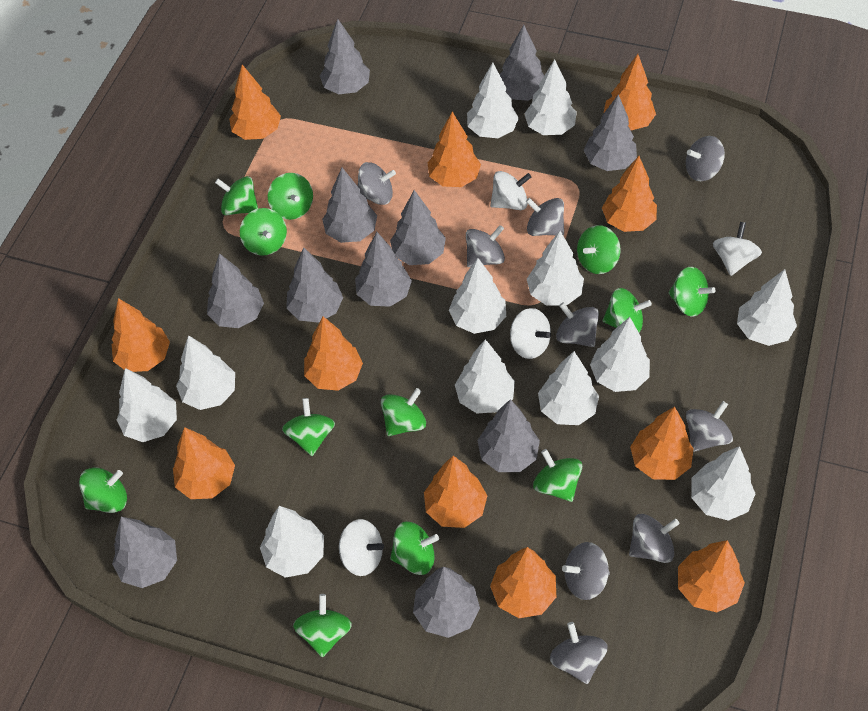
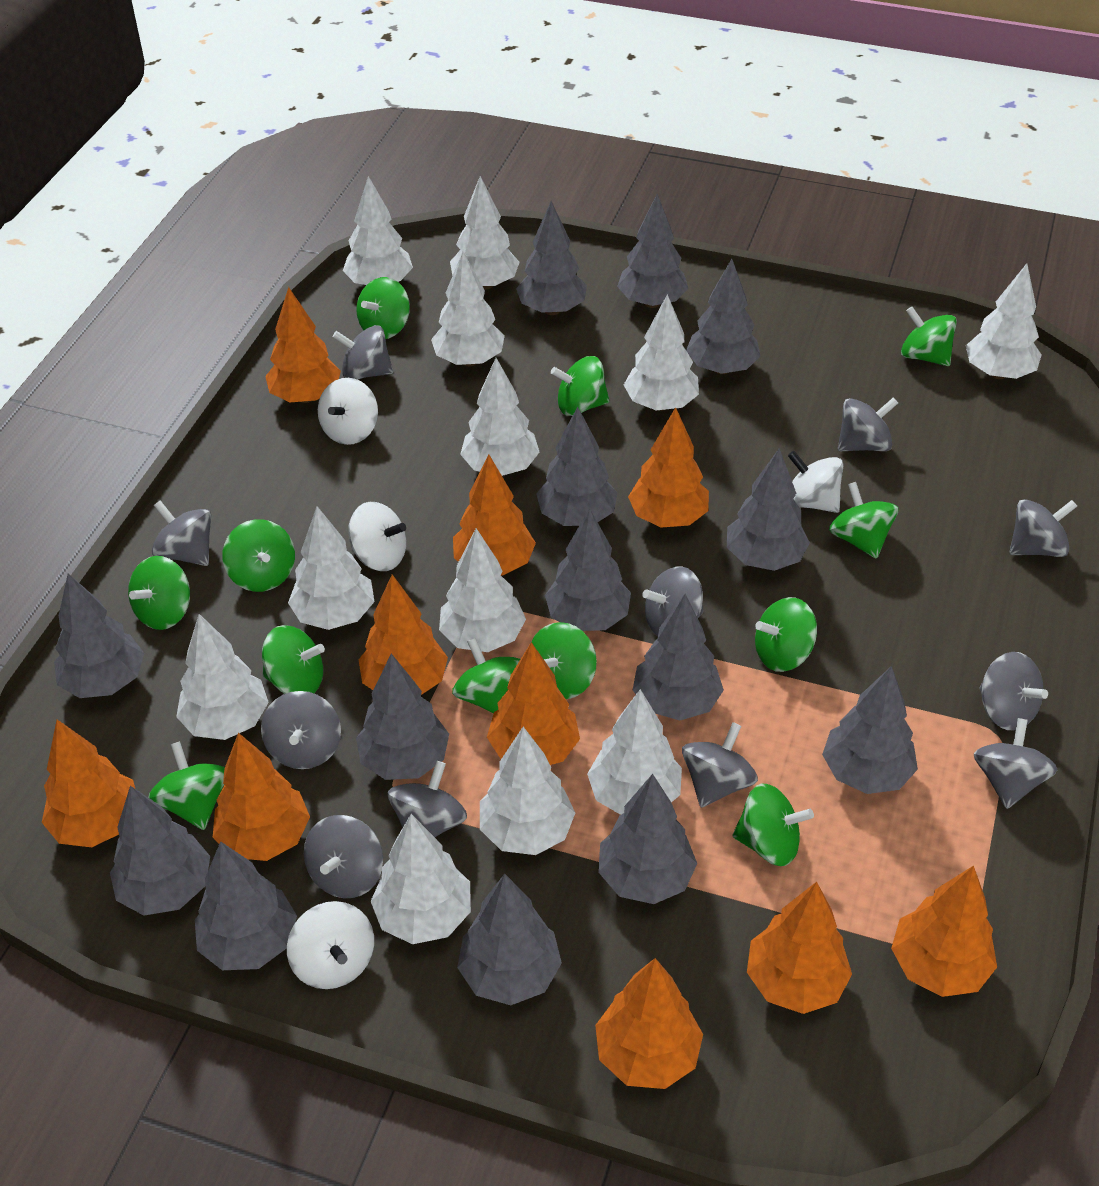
grey spinning top: [357,162,396,205] [466,225,505,267] [526,198,564,236] [550,622,608,684] [556,302,599,347] [562,542,610,600] [629,514,680,563] [686,136,725,181] [686,401,733,452] = 9 -> [152,500,211,566] [261,691,341,769] [304,815,383,898] [333,325,393,380] [388,761,467,837] [642,567,703,636] [682,722,758,808] [838,398,898,451] [974,718,1057,809] [979,652,1048,730] [1010,499,1077,557] = 11
grey tree: [112,517,177,588] [207,253,264,328] [286,247,343,323] [320,19,370,94] [322,168,377,243] [355,232,412,307] [390,190,446,265] [413,567,480,638] [477,399,540,472] [499,25,544,101] [584,94,637,171] = 11 -> [54,574,144,698] [110,786,210,915] [195,841,297,970] [356,654,449,780] [457,874,562,1005] [516,201,587,315] [536,407,618,526] [545,508,631,631] [598,774,697,904] [617,194,688,308] [633,594,724,720] [686,259,760,374] [727,448,810,571] [822,666,918,794] = 14
orange tree: [112,298,170,372] [173,427,235,499] [229,65,281,140] [304,316,363,391] [424,456,487,528] [428,112,481,187] [490,547,556,618] [602,156,657,232] [603,54,656,130] [630,406,694,480] [678,540,745,612] = 11 -> [42,720,135,847] [213,733,310,861] [265,287,341,403] [358,575,448,695] [453,454,536,576] [487,642,580,765] [595,958,703,1089] [628,407,709,527] [747,882,852,1014] [891,866,997,997] = 10

